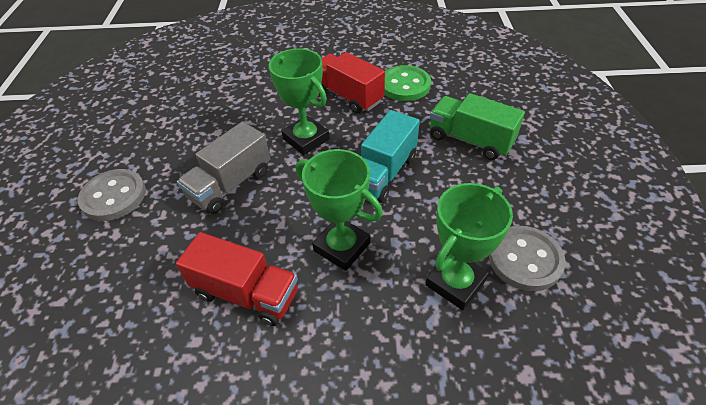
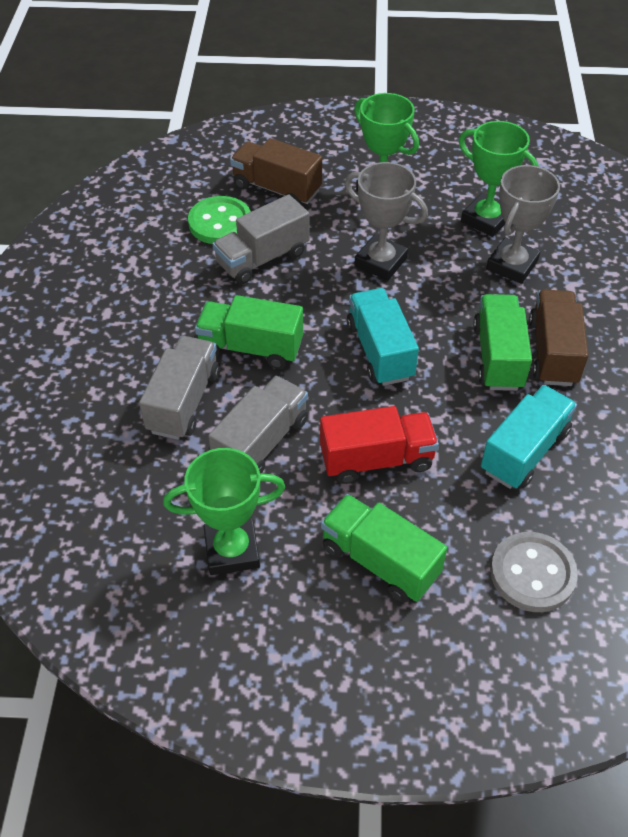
brown truck: none = 0 -> [230,138,322,204] [529,290,589,386] = 2
green truck: [430,93,525,160] = 1 -> [195,295,303,369] [321,494,447,603] [473,294,532,391] = 3
grey button: [78,169,146,221] [489,226,566,291] = 2 -> [490,532,578,612] = 1
grey trophy: none = 0 -> [345,162,428,280] [486,165,560,284] = 2
grey truck: [177,122,270,214] = 1 -> [139,336,220,440] [208,376,308,473] [212,194,310,284] = 3
red truck: [176,232,298,326] [321,52,385,114] = 2 -> [320,406,439,484] = 1
turquoise truck: [361,110,420,203] = 1 -> [347,288,419,386] [481,385,577,489] = 2

